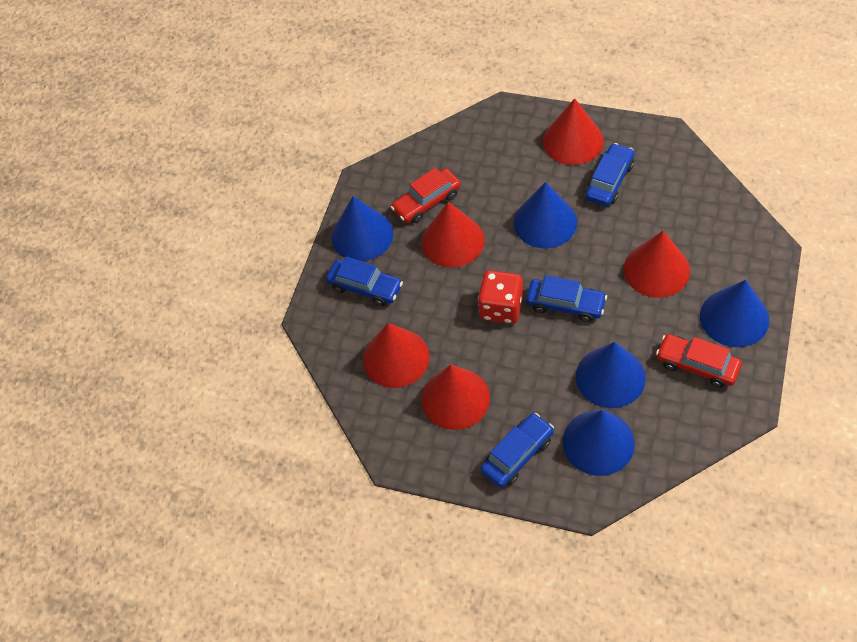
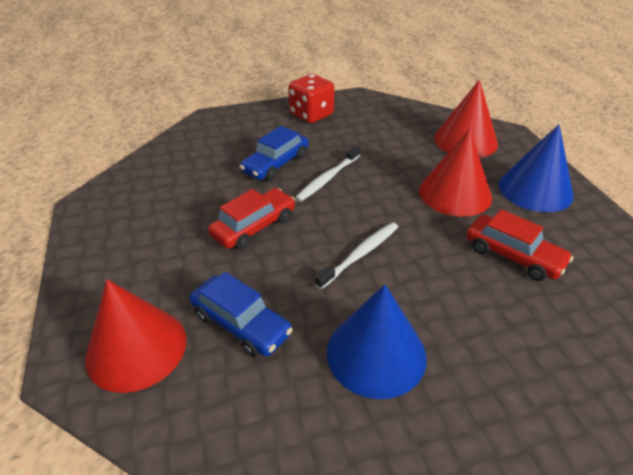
blue car: [326,257,403,306] [480,413,554,488] [526,275,607,322] [585,143,634,206] = 4 -> [190,272,293,357] [239,126,309,181] = 2
blue cone: [331,196,394,261] [514,182,577,249] [563,410,635,476] [576,342,646,408] [700,280,769,347] = 5 -> [327,284,427,399] [499,124,574,212] = 2
red cone: [363,323,430,388] [421,365,490,430] [422,202,485,268] [543,99,604,165] [624,231,690,298] = 5 -> [85,279,187,393] [419,128,492,217] [434,79,498,158] = 3
white toothbrush: none = 0 -> [295,146,360,202] [315,222,398,289] = 2

